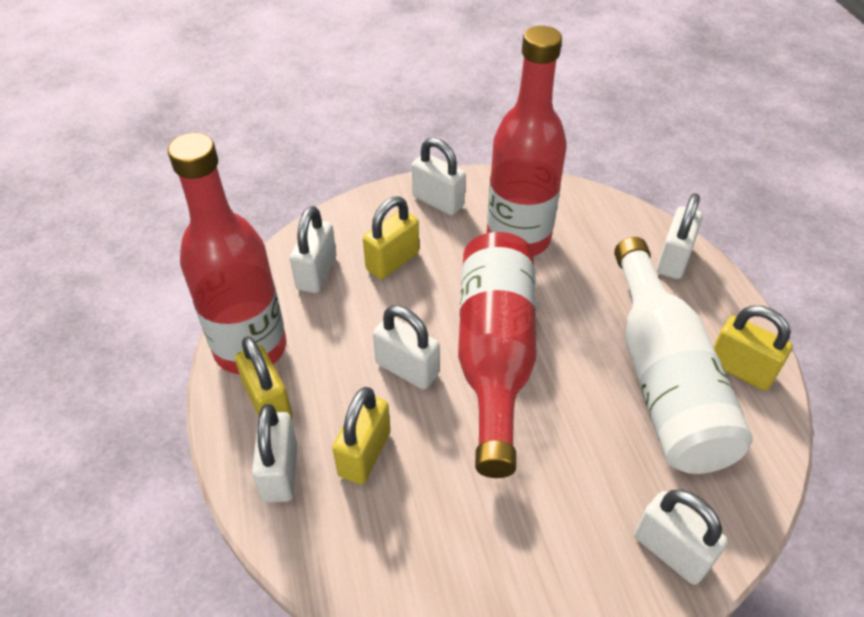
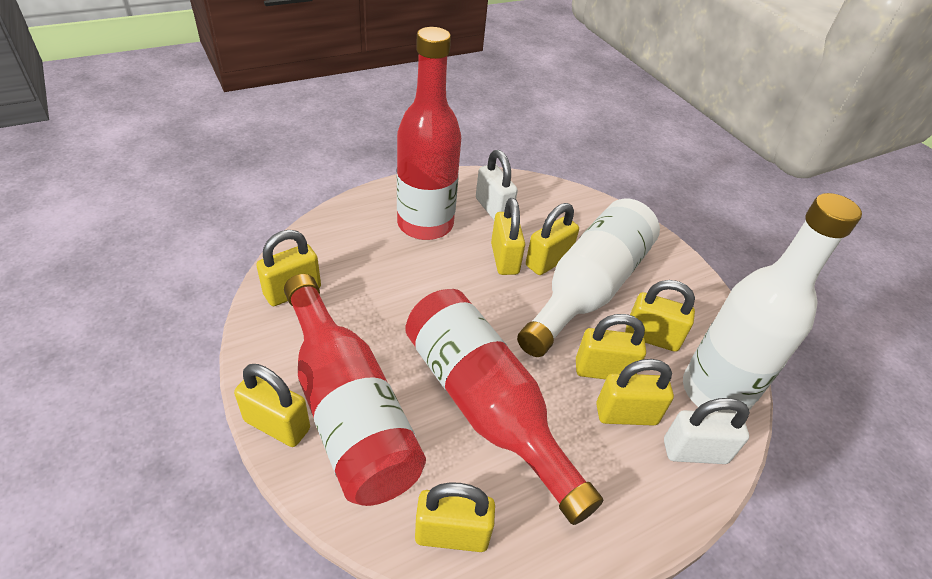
white bottle: [614,237,753,474] = 1 -> [517,198,660,357] [683,193,862,413] = 2
white padlock: [252,404,297,503] [290,206,336,293] [373,306,440,390] [412,137,466,216] [634,490,728,585] [657,193,703,279] = 6 -> [476,150,518,220] [664,398,750,464] = 2
yellow padlock: [235,336,292,419] [332,387,390,484] [363,196,419,279] [713,306,793,391] = 4 -> [234,364,310,447] [256,230,321,306] [415,482,495,552] [491,198,525,275] [526,203,579,275] [576,314,646,380] [596,359,674,426] [625,280,695,352] = 8

